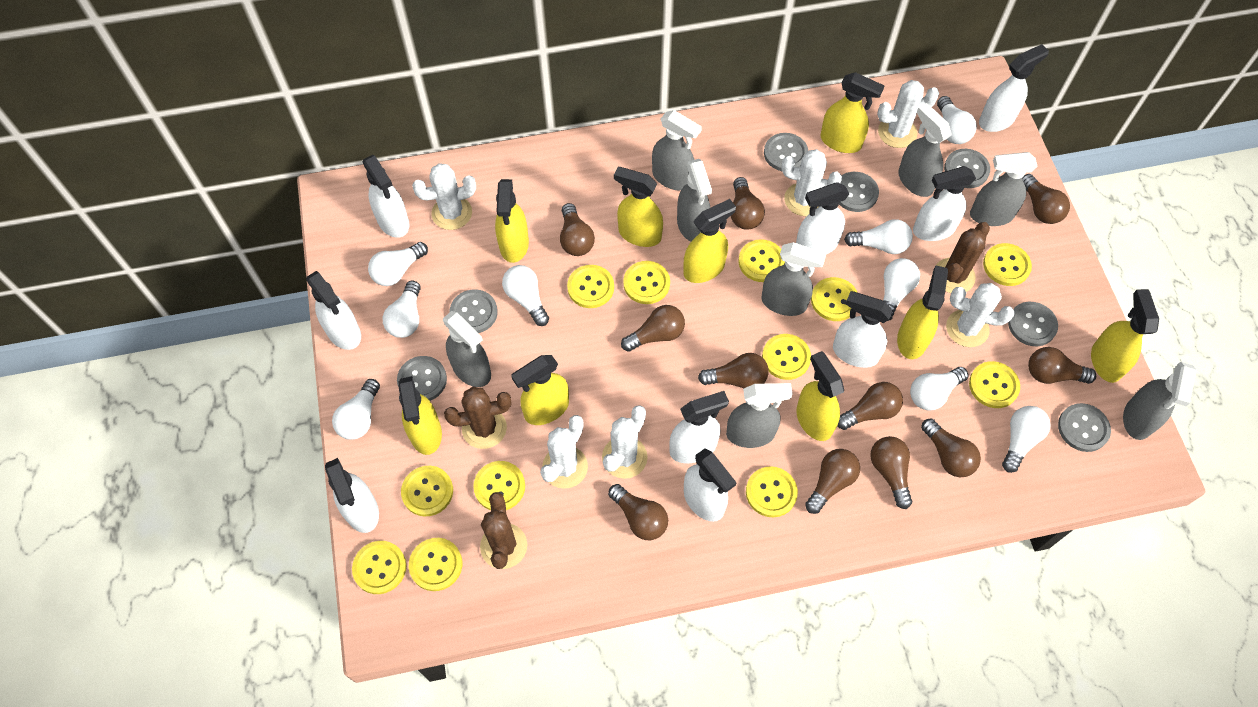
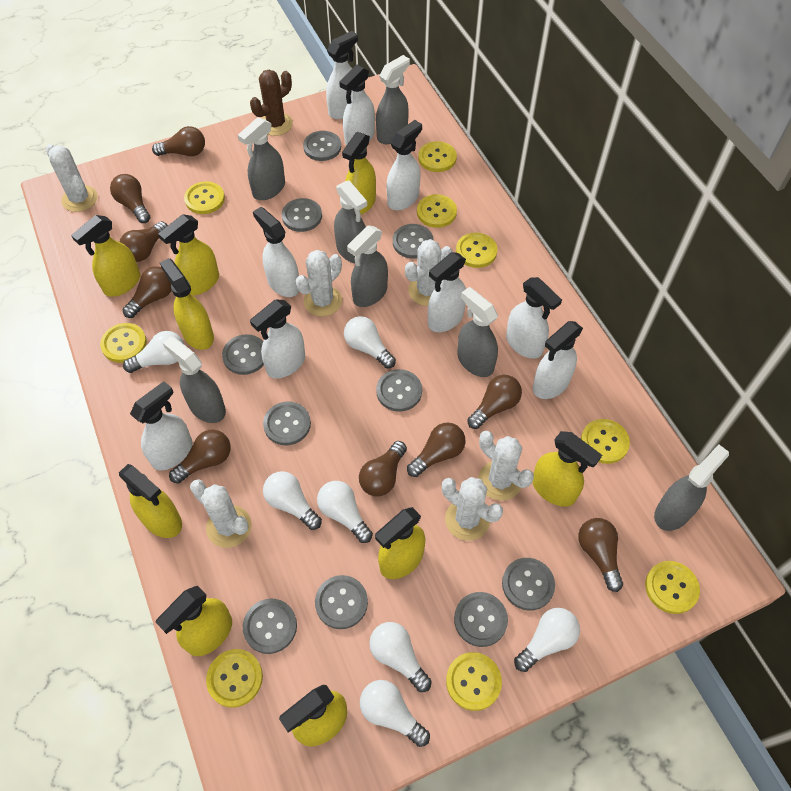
brown cactus: [444,386,511,449] [480,492,527,569] [936,222,990,293] = 3 -> [250,70,293,136] = 1
brown light bulb: [560,203,595,256] [608,484,668,540] [621,305,685,352] [698,353,769,388] [731,177,765,230] [805,449,860,514] [837,382,903,430] [871,436,912,509] [921,418,981,477] [1022,174,1070,224] [1028,347,1096,384] = 11 -> [110,174,150,223] [120,221,168,262] [122,266,172,318] [152,126,205,156] [169,430,231,484] [359,441,407,497] [407,422,466,477] [467,375,522,429] [578,518,623,592] = 9
grey button: [397,356,447,401] [450,289,498,333] [764,133,808,171] [839,172,879,212] [944,149,990,188] [1008,302,1058,346] [1058,403,1111,452] = 7 -> [222,334,264,375] [243,599,297,654] [263,401,311,445] [282,198,322,232] [303,131,341,161] [315,575,368,629] [376,369,422,412] [393,224,434,259] [454,592,508,647] [502,558,555,611] = 10
grey spray bottle: [443,311,491,387] [652,110,702,191] [677,159,712,241] [726,383,792,448] [761,242,827,316] [898,103,952,197] [970,152,1038,226] [1123,362,1197,440] = 8 -> [163,336,226,423] [238,117,285,200] [334,180,367,264] [347,225,388,307] [376,55,410,144] [457,287,498,377] [654,444,729,531] = 7
white light bulb: [332,379,380,440] [368,242,428,286] [382,281,421,338] [502,265,549,326] [844,219,913,254] [883,258,920,321] [910,367,968,411] [937,96,977,144] [1002,406,1051,473] = 9 -> [123,331,184,373] [263,471,322,530] [317,481,373,543] [344,316,396,369] [360,680,430,747] [369,622,432,692] [514,608,580,672] = 7
yellow button: [352,541,406,594] [401,466,453,516] [409,538,462,591] [473,461,525,510] [567,265,614,308] [623,261,670,304] [739,239,785,282] [746,466,798,517] [762,334,811,380] [811,277,858,321] [969,361,1020,408] [983,243,1032,286] = 12 -> [100,323,147,363] [184,181,225,214] [206,649,263,708] [417,194,457,228] [418,141,457,172] [446,652,502,711] [456,233,498,268] [581,419,630,464] [645,561,700,614] = 9

